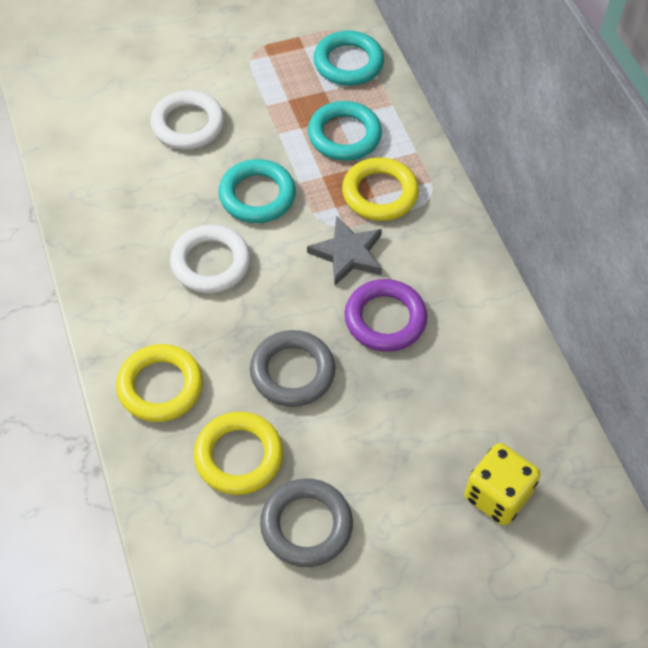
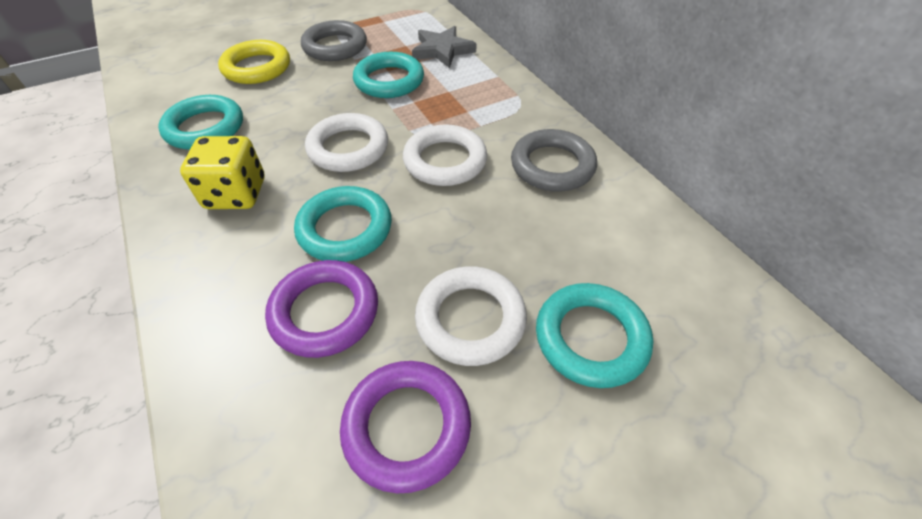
purple ring: [345,279,427,352] = 1 -> [265,260,378,358] [340,361,471,493] = 2
turquoise ring: [218,159,296,223] [308,101,382,161] [313,30,384,86] = 3 -> [158,95,243,150] [294,186,392,262] [353,52,424,98] [536,283,653,388] = 4
white ring: [150,90,225,150] [170,225,251,293] = 2 -> [305,113,388,172] [403,124,487,186] [415,266,527,366] = 3
yellow ring: [116,344,203,422] [194,412,283,495] [342,157,419,221] = 3 -> [218,40,290,84] = 1

